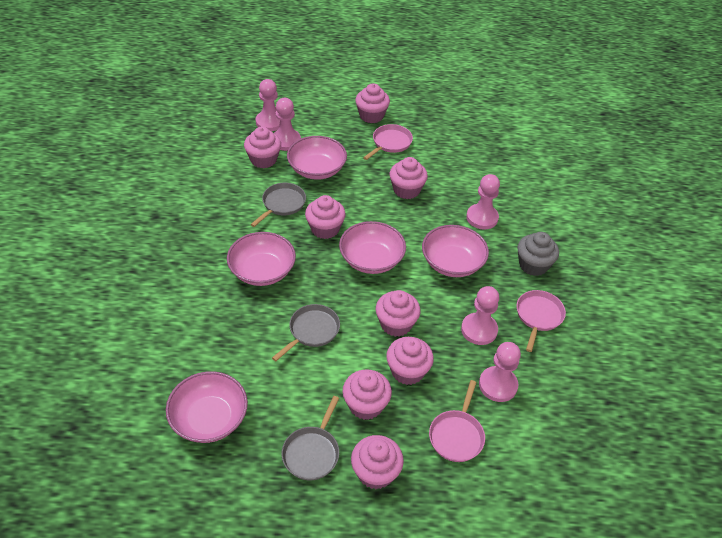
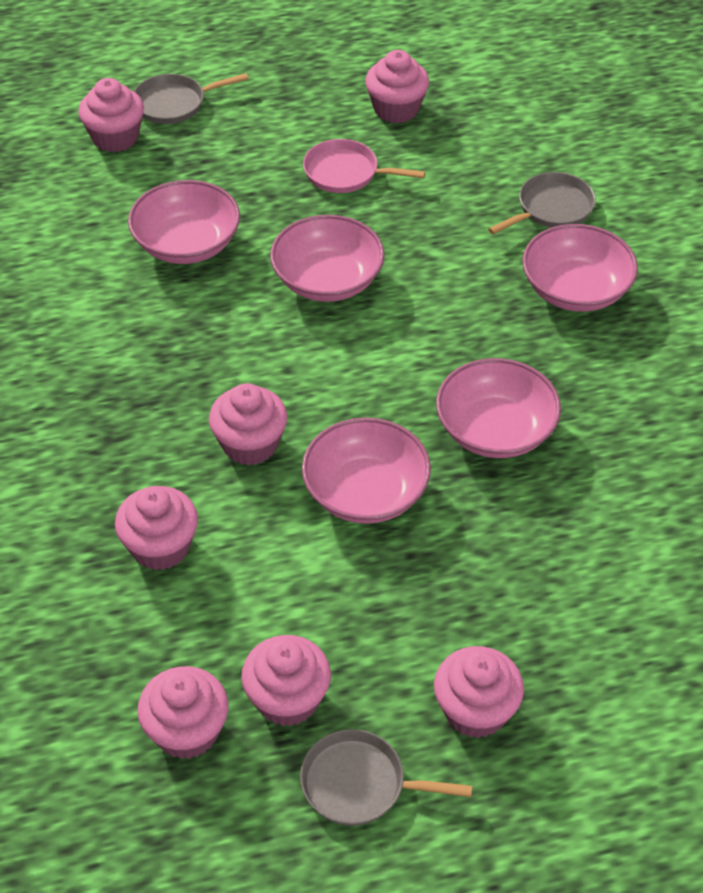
grey cupcake: [517,232,559,276] = 1 -> none = 0
pink cupcake: [244,127,281,168] [305,195,346,239] [342,369,392,420] [351,435,404,489] [355,83,390,123] [376,290,420,337] [386,337,434,385] [390,157,428,199] = 8 -> [78,78,144,152] [115,486,198,570] [137,666,229,759] [209,383,287,466] [241,635,331,726] [365,50,429,123] [434,646,524,738] = 7
pink pan: [363,124,413,160] [429,380,485,462] [517,290,566,352] = 3 -> [303,139,426,193] = 1
pink pawn: [256,79,280,131] [274,98,301,151] [461,286,499,345] [466,174,500,229] [479,342,521,402] = 5 -> none = 0

